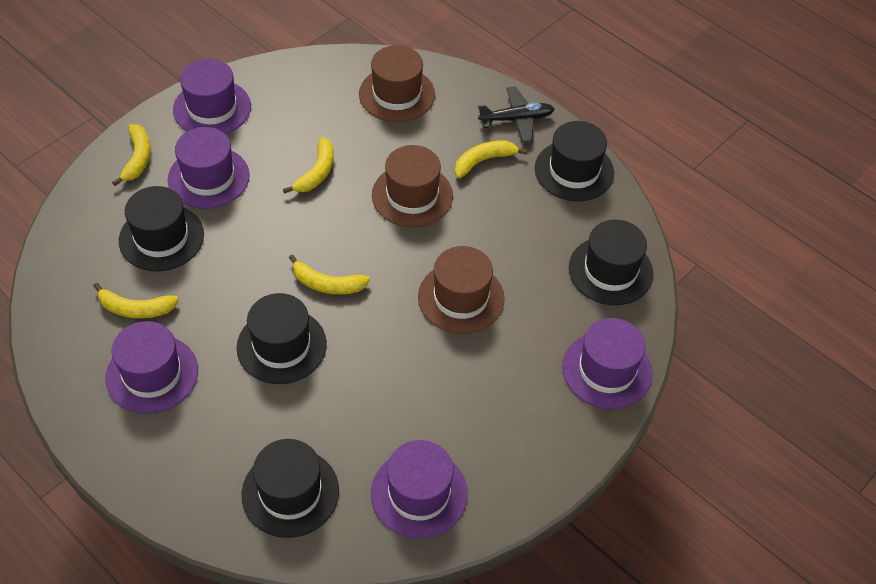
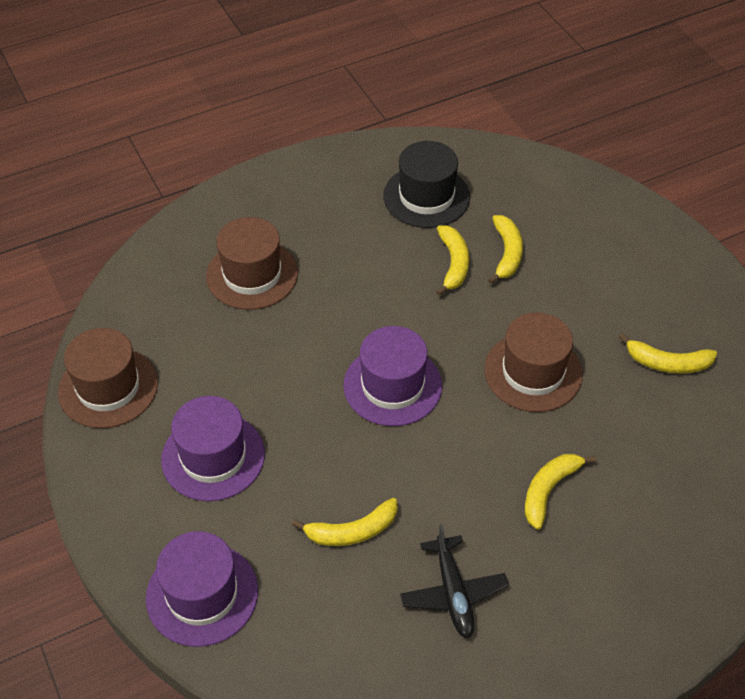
black hat: [119,186,204,271] [237,293,327,384] [242,439,339,538] [535,121,614,201] [569,220,653,305] = 5 -> [383,141,470,228] = 1
purple hat: [105,321,198,414] [168,127,249,209] [173,59,251,134] [371,440,468,539] [562,318,652,409] = 5 -> [146,531,258,647] [161,396,265,501] [343,326,442,426] = 3

